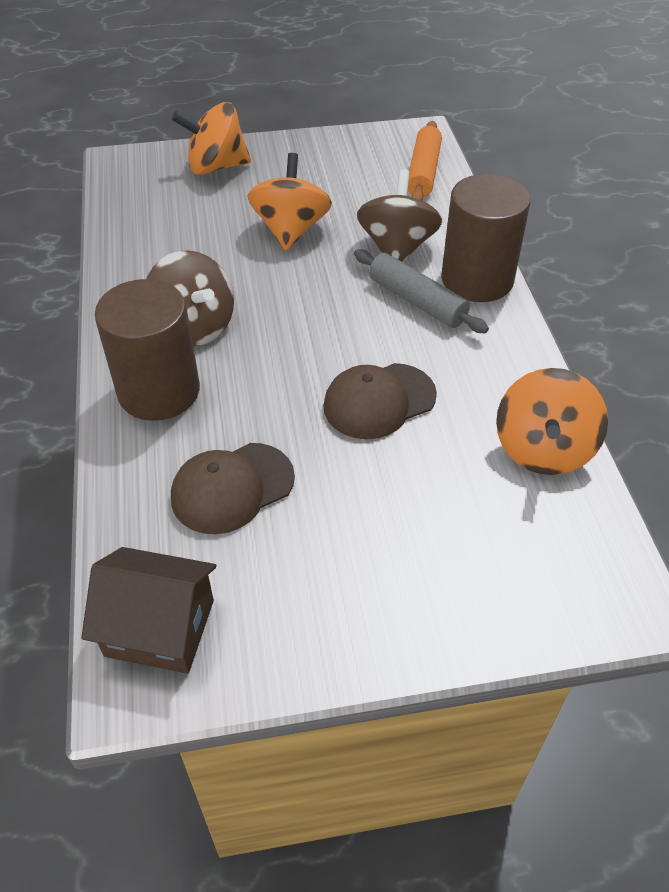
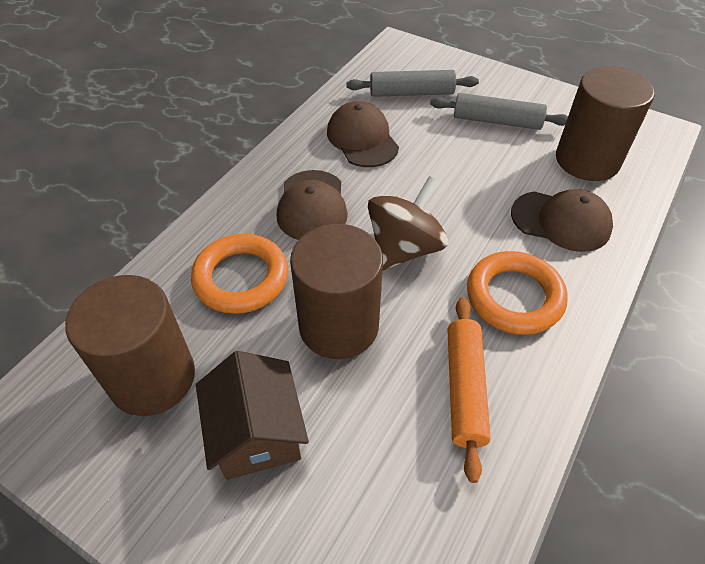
brown cap: [171,443,295,534] [323,363,437,439] = 2 -> [277,170,348,240] [327,101,399,167] [511,189,613,252] = 3
brown cylinder: [95,279,200,421] [441,174,530,302] = 2 -> [65,275,195,416] [290,224,383,359] [556,66,655,181] = 3
brown spinning top: [147,250,234,346] [357,169,443,262] = 2 -> [368,176,448,270] = 1
grey rolling pin: [354,249,489,334] = 1 -> [347,70,479,97] [430,93,568,130] = 2
orange ring: none = 0 -> [191,234,288,314] [467,251,568,335] = 2
orange spinning top: [172,102,251,175] [248,153,332,251] [496,368,608,475] = 3 -> none = 0

